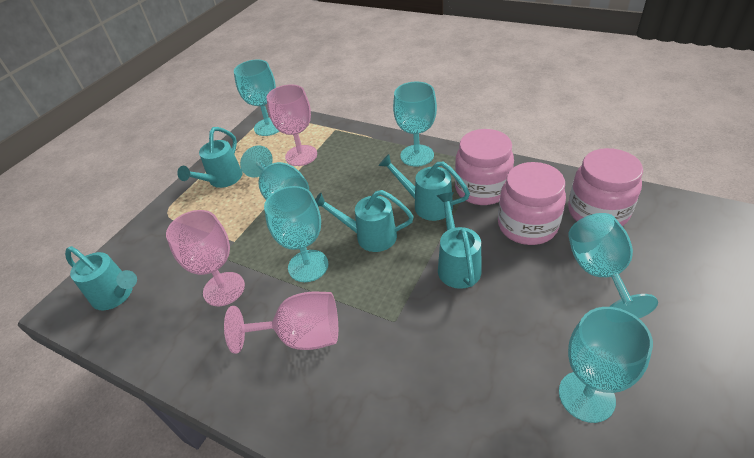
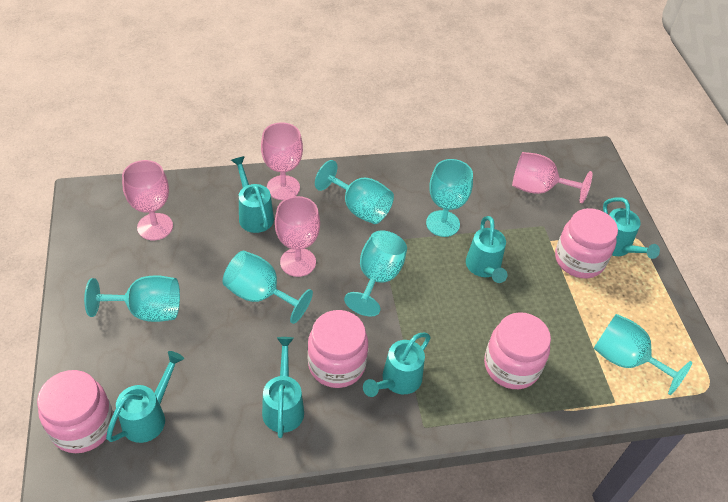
pink goblet: [166,210,245,306] [224,292,338,354] [266,84,317,166] = 3 -> [122,160,173,240] [261,122,303,200] [275,196,320,277] [512,152,592,203] = 4
pink jar: [455,129,514,205] [498,162,566,245] [568,148,643,227] = 3 -> [37,370,114,453] [308,310,368,388] [484,312,551,389] [555,208,618,278] = 4
turquoise watering can: [65,246,137,310] [177,127,242,188] [315,190,414,252] [379,154,470,221] [437,192,481,289] = 5 -> [106,351,184,443] [231,156,274,233] [262,337,304,438] [363,333,431,397] [466,216,507,283] [603,197,660,259] = 6

